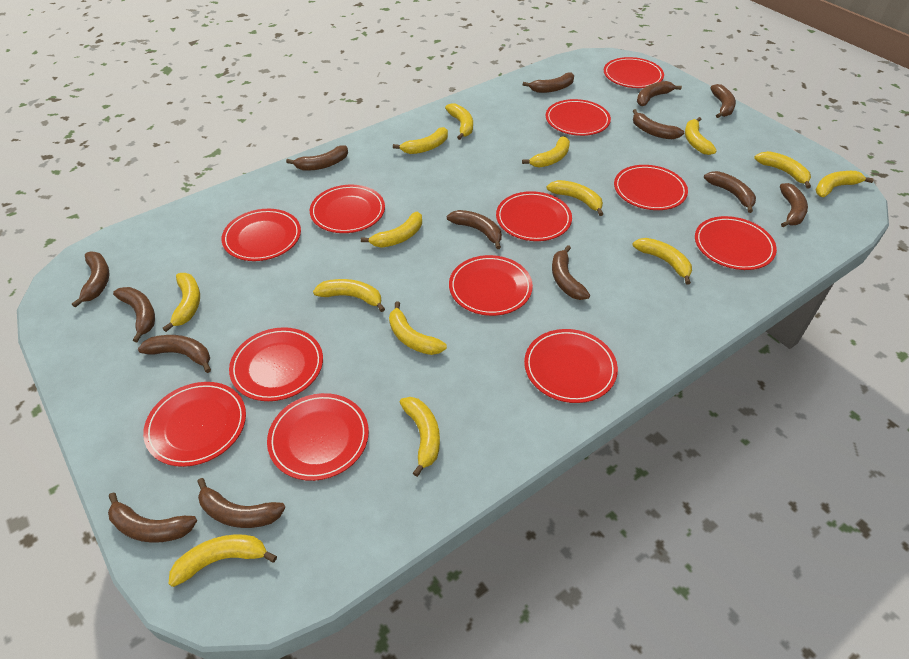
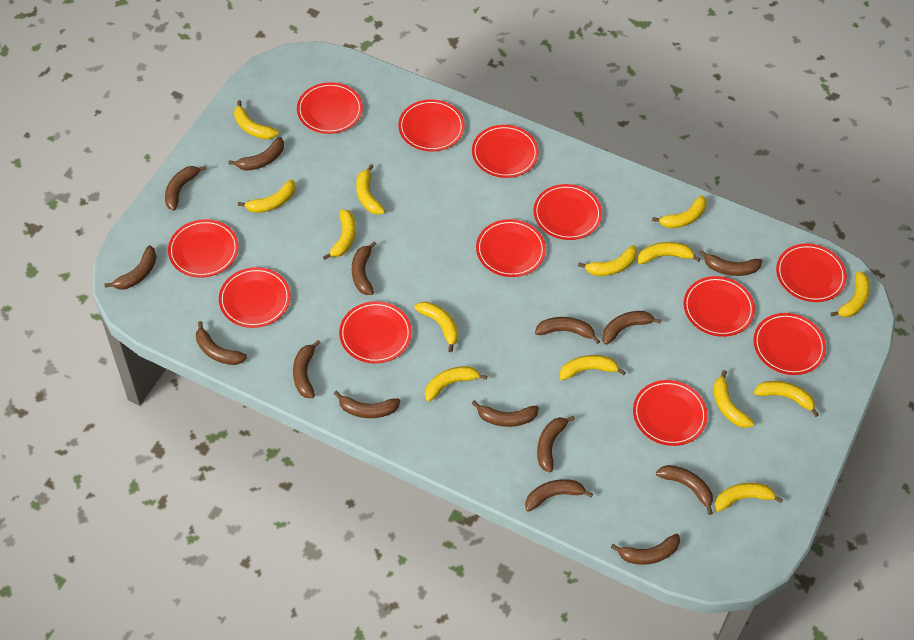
brown banana: [72,252,109,308] [108,492,197,543] [113,287,155,343] [138,335,211,373] [197,478,286,528] [286,145,348,171] [447,210,502,249] [523,73,574,93] [552,245,590,300] [633,109,684,139] [637,81,682,106] [704,171,756,213] [710,84,736,118] [780,183,808,227] = 14 -> [105,245,157,289] [165,166,207,211] [196,321,247,365] [228,137,284,171] [293,340,320,398] [333,391,400,418] [352,241,376,295] [471,401,539,427] [525,479,593,512] [535,317,600,344] [537,416,575,473] [602,311,662,345] [610,534,680,565] [656,465,713,515] [699,249,762,276] = 15

